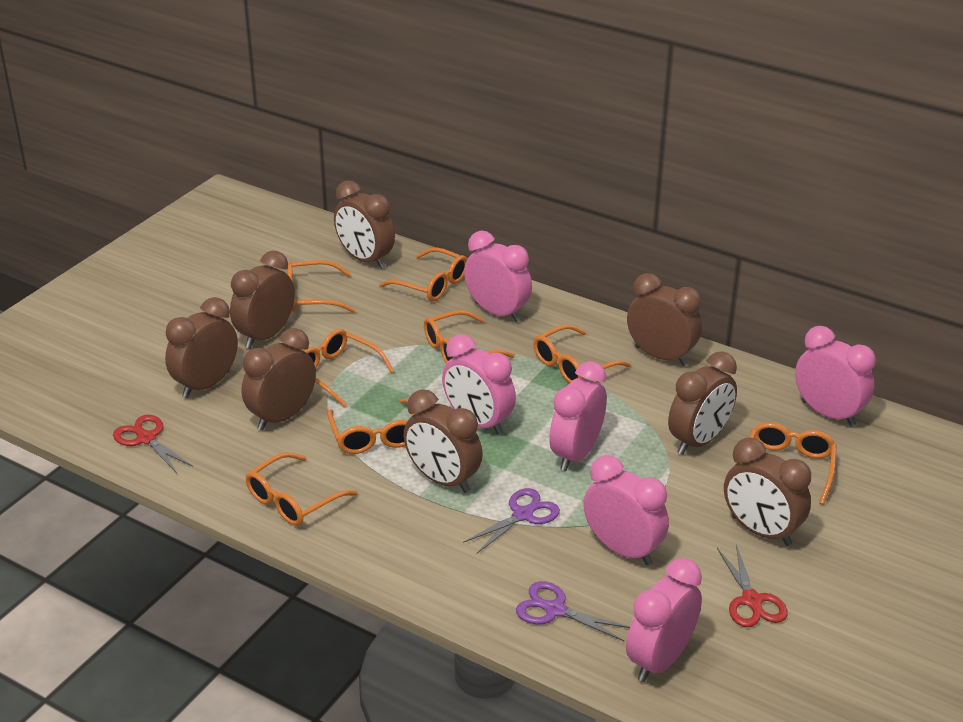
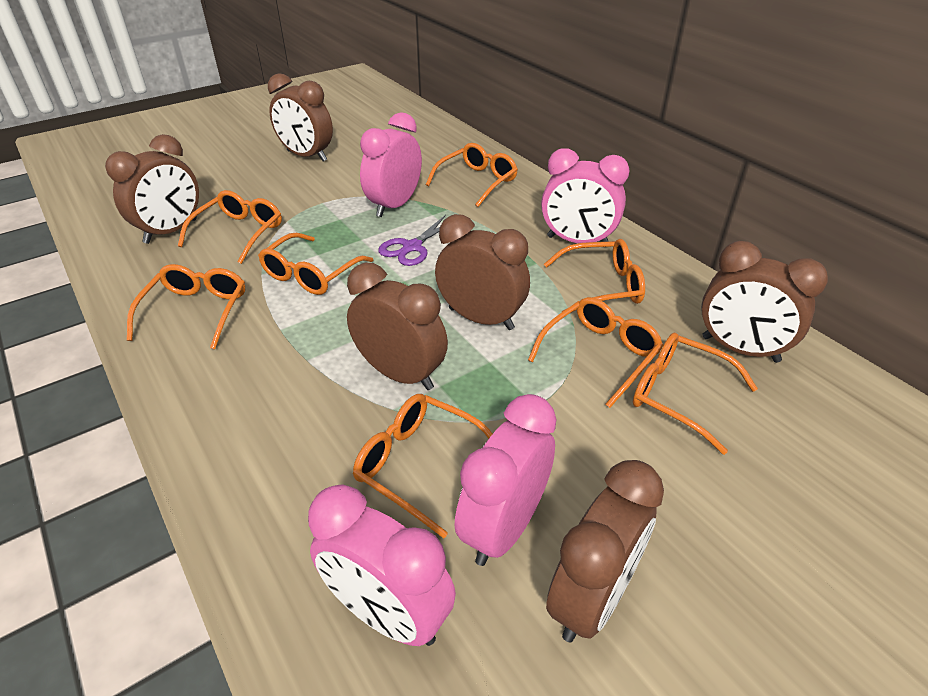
brown clock: [165,297,238,398] [230,251,295,349] [242,328,316,430] [334,180,395,269] [404,389,483,493] [627,273,702,366] [668,351,737,455] [724,438,811,546] = 8 -> [105,134,199,244] [268,73,333,162] [347,262,448,390] [435,214,530,330] [546,460,664,643] [701,241,828,363] = 6
pink clock: [442,334,516,435] [464,231,532,322] [549,361,607,471] [583,455,669,565] [626,558,702,682] [795,326,876,427] = 6 -> [308,484,456,646] [360,112,422,217] [454,394,557,566] [541,148,629,243] = 4
purple scissors: [463,488,560,553] [516,581,630,642] = 2 -> [378,215,446,266] = 1
red scissors: [113,415,193,473] [717,545,788,627] = 2 -> none = 0

